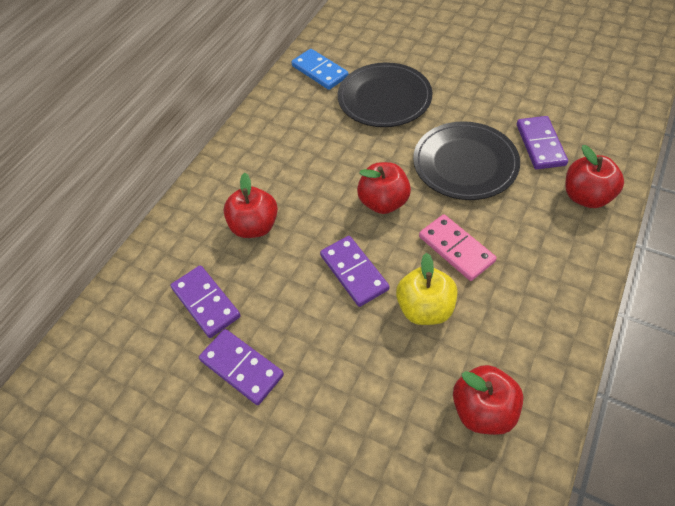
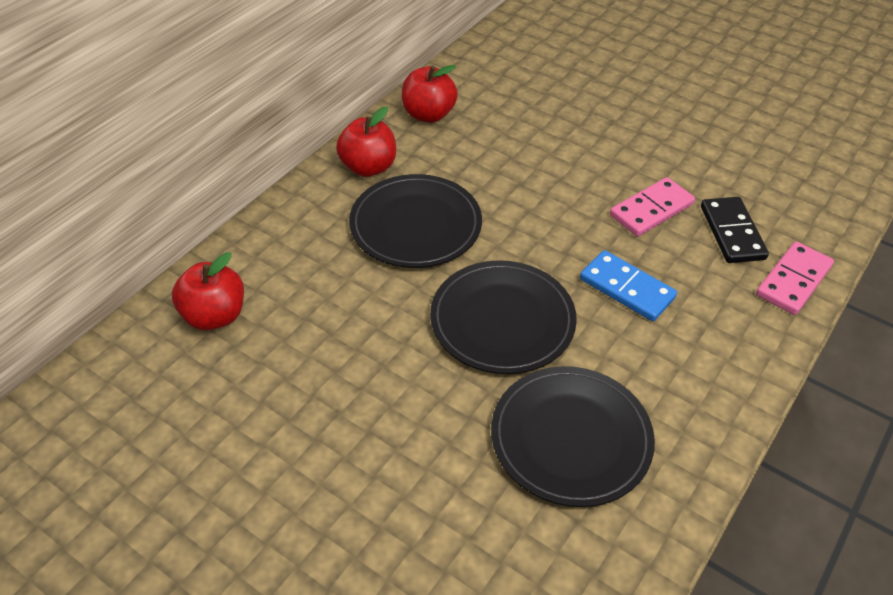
black domino: none = 0 -> [701,197,769,263] = 1
black plate: [338,62,433,127] [413,121,520,200] = 2 -> [349,174,482,268] [430,260,577,374] [491,366,655,507] = 3
pink domino: [419,214,497,281] = 1 -> [610,177,695,237] [756,241,834,315] = 2
purple domino: [171,265,241,338] [199,329,284,405] [320,236,389,307] [517,116,568,169] = 4 -> none = 0
red apple: [224,173,278,238] [357,162,411,214] [453,365,523,435] [565,145,624,208] = 4 -> [172,252,244,330] [336,107,396,177] [402,65,458,123] = 3
yellow apple: [396,253,457,325] = 1 -> none = 0

